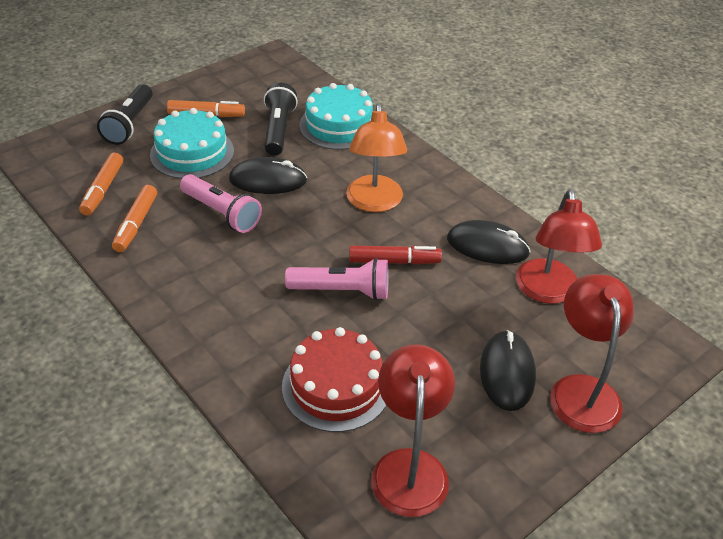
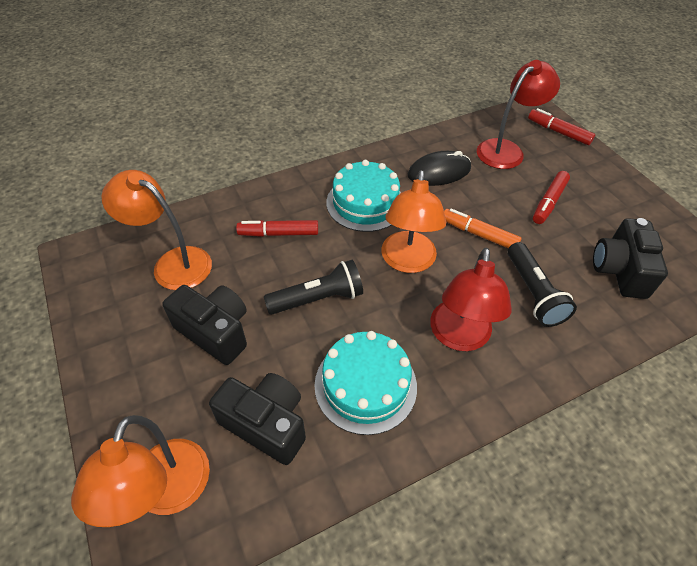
black camera: none = 0 -> [162,285,247,365] [209,373,306,465] [593,218,668,299] = 3
black mouse: [229,157,307,194] [447,220,531,264] [480,330,536,411] = 3 -> [408,151,471,186] = 1
orange lamp: [346,103,407,212] = 1 -> [71,415,210,527] [102,170,212,290] [381,170,446,273] = 3
orange marker: [79,153,123,216] [112,185,157,252] [167,100,245,117] = 3 -> [444,209,522,248] = 1
pink flashlight: [180,174,262,233] [285,258,389,300] = 2 -> none = 0
red cake: [282,327,386,432] = 1 -> none = 0
red lamp: [371,344,455,517] [516,189,602,304] [550,274,634,433] = 3 -> [430,247,512,351] [477,60,560,169] = 2
red marker: [349,246,442,265] = 1 -> [236,220,318,237] [528,108,595,145] [533,171,570,224] = 3

